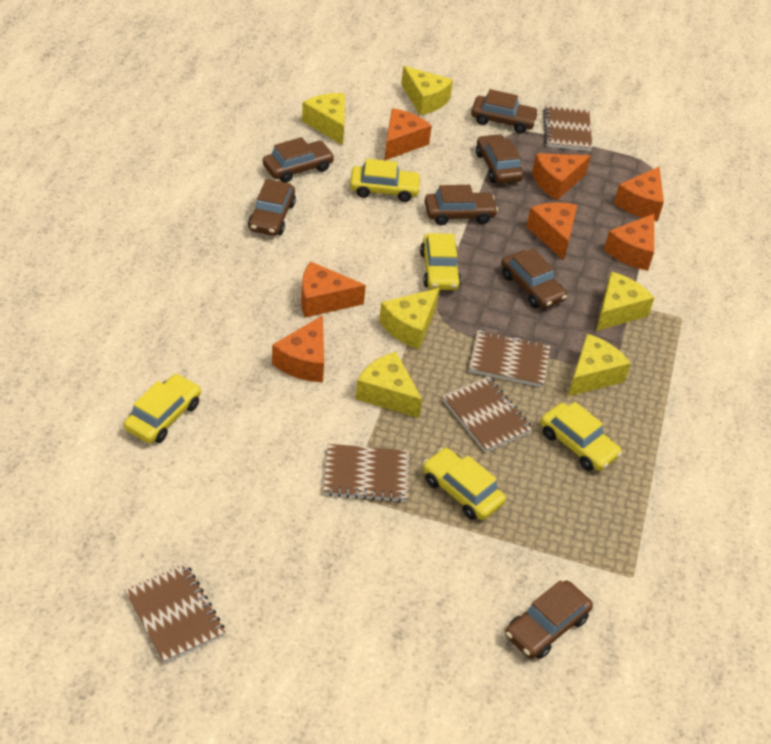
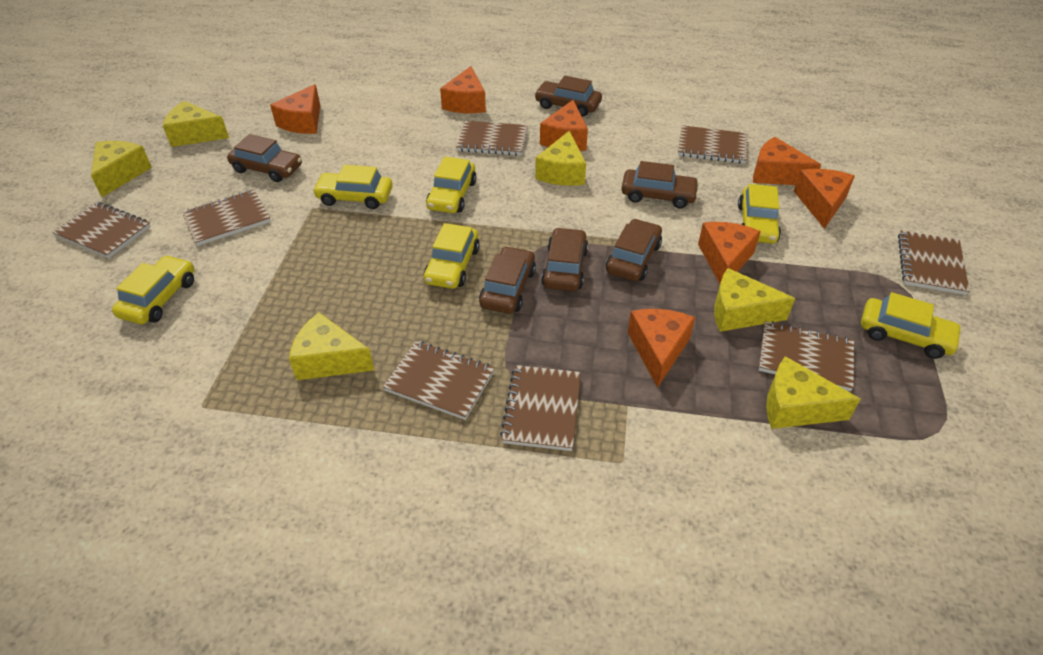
brown car: [248,179,296,236] [263,137,335,183] [424,185,498,225] [471,89,539,133] [476,134,523,184] [501,248,567,309] [505,580,593,659] = 7 -> [227,134,302,182] [479,246,536,314] [534,76,602,117] [541,227,588,291] [606,219,662,281] [622,161,699,208] = 6
brown notebook: [125,563,225,664] [323,444,409,503] [442,376,533,453] [469,330,550,387] [543,106,592,151] = 5 -> [52,202,151,258] [182,190,271,246] [383,341,495,420] [456,121,528,156] [500,365,581,451] [678,125,747,164] [759,321,854,391] [898,230,969,295] = 8
yellow car: [124,374,201,443] [350,159,421,202] [420,233,461,290] [423,448,506,520] [540,402,622,471] = 5 -> [112,255,194,324] [313,165,393,209] [424,223,480,289] [426,157,477,213] [738,184,781,244] [861,292,963,359] = 6

